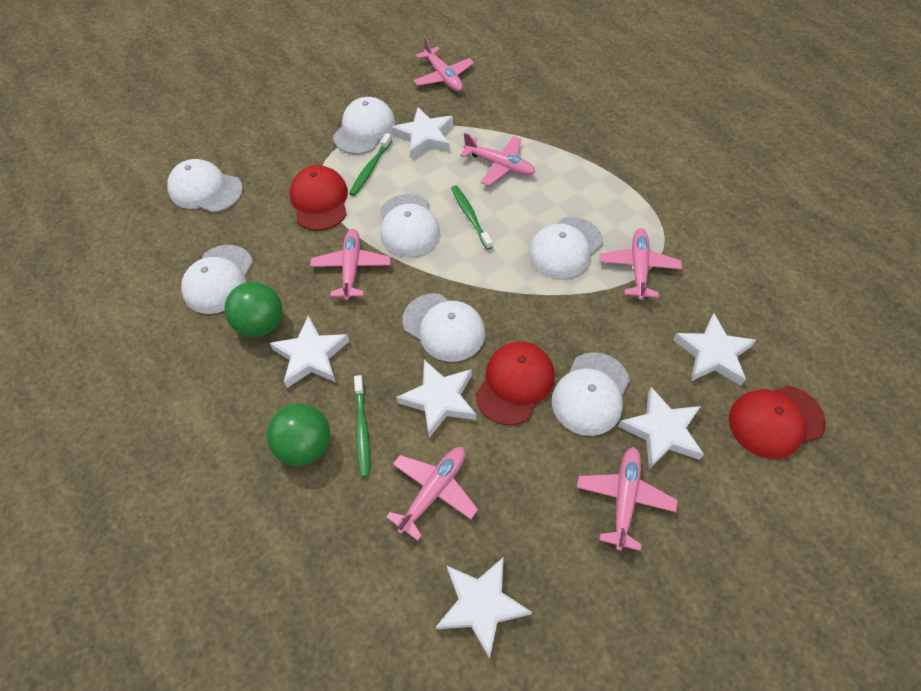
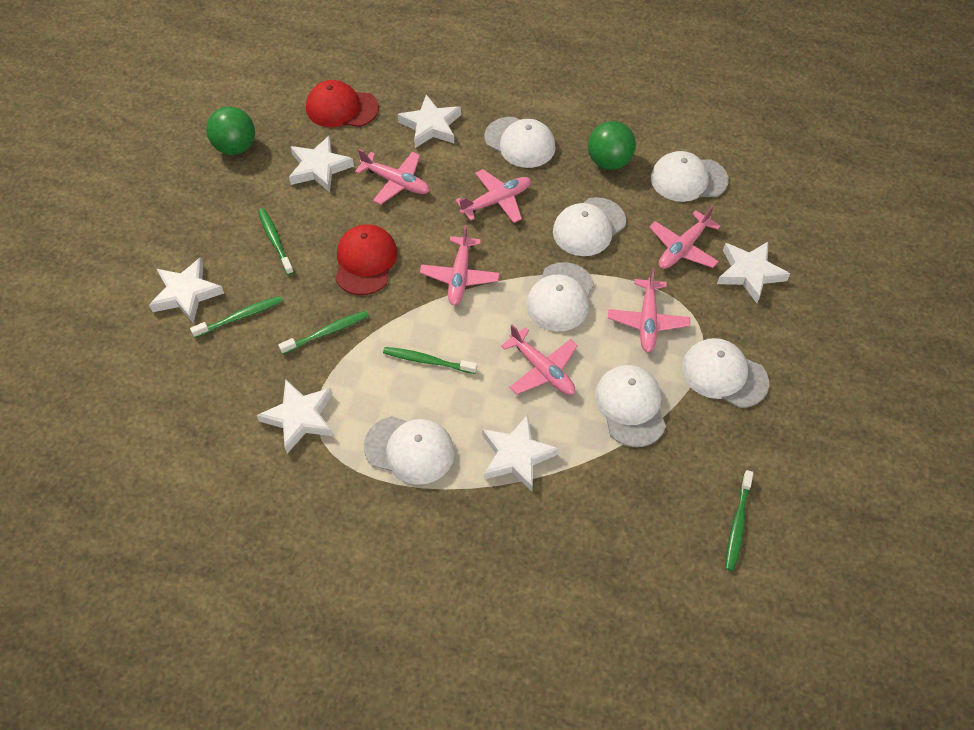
green toothbrush: [349,133,392,196] [354,375,370,477] [451,185,493,250] = 3 -> [190,296,283,338] [258,208,294,275] [278,310,369,354] [383,347,477,374] [725,470,753,571] = 5
red cap: [290,165,348,231] [475,341,554,425] [729,385,826,459] = 3 -> [306,80,379,127] [335,224,397,295] = 2

